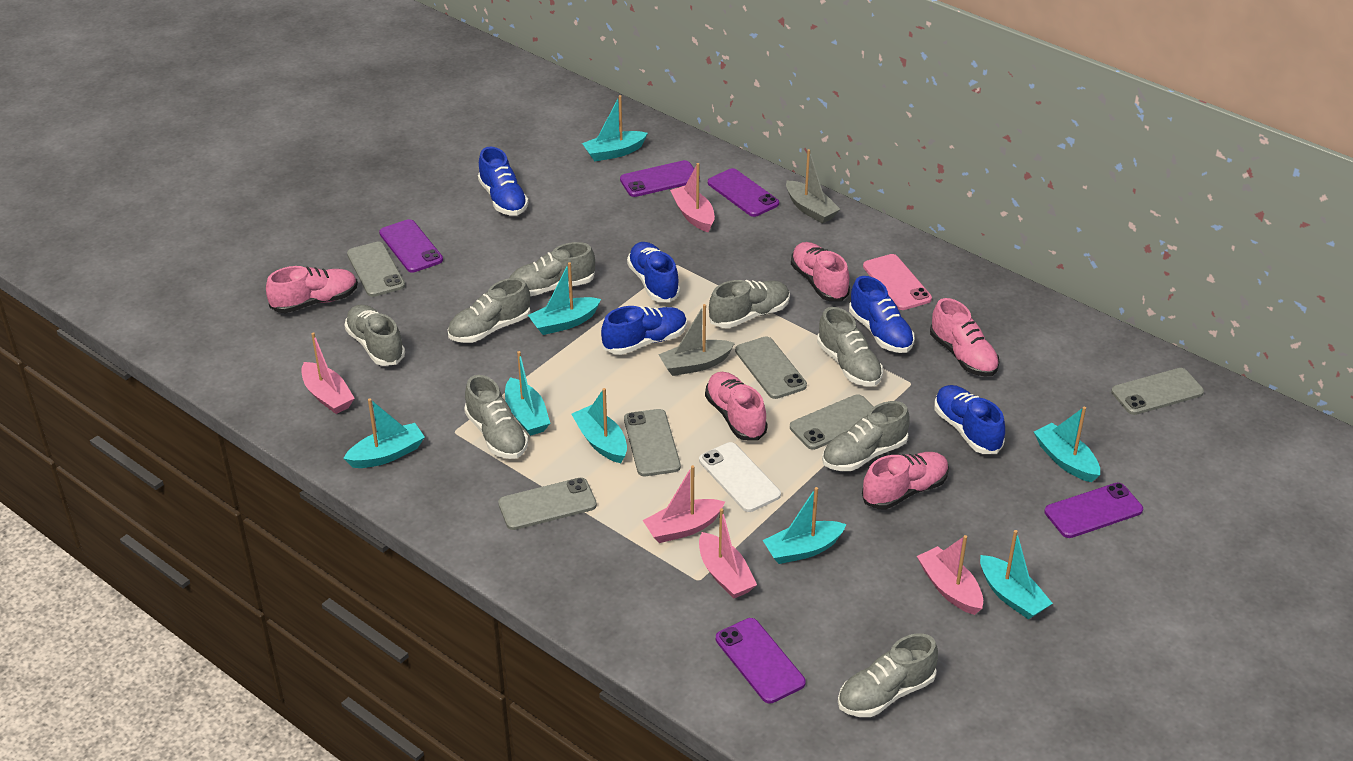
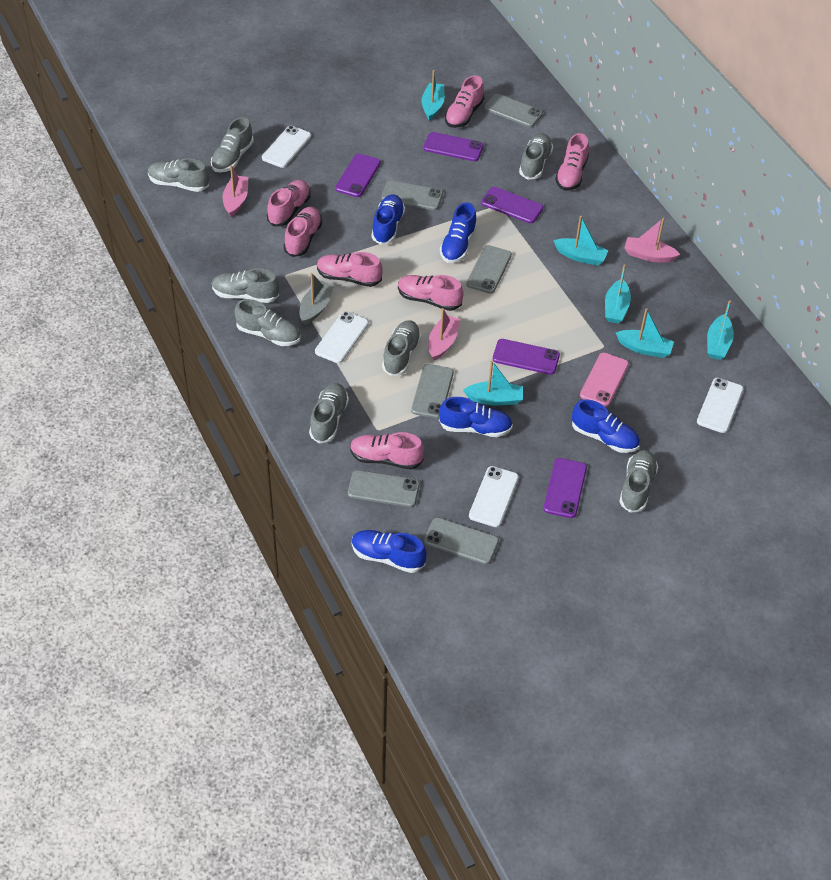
grey boat: [658,304,735,376] [786,149,840,224] = 2 -> [299,273,335,325] = 1
pink boat: [301,332,355,414] [643,465,725,543] [670,163,715,232] [699,508,757,598] [917,535,983,615] = 5 -> [223,165,248,217] [428,308,461,361] [624,218,680,263] = 3
pink shoe: [266,266,358,313] [705,372,768,440] [791,242,850,301] [862,452,949,509] [930,298,1000,377] = 5 -> [267,180,311,226] [284,207,322,257] [317,252,383,287] [350,432,424,470] [398,275,463,311] [445,75,484,128] [555,133,589,190] = 7
turquoise boat: [343,398,425,468] [505,351,550,436] [528,262,601,335] [571,388,627,463] [582,95,648,161] [763,487,847,564] [980,530,1053,620] [1034,406,1100,482] = 8 -> [421,70,445,121] [463,361,523,405] [553,216,608,265] [605,264,631,323] [616,308,674,358] [707,300,734,360] = 6
white phone: [699,442,781,512] = 1 -> [262,126,311,168] [315,311,369,363] [469,466,519,527] [697,378,744,433] = 4

